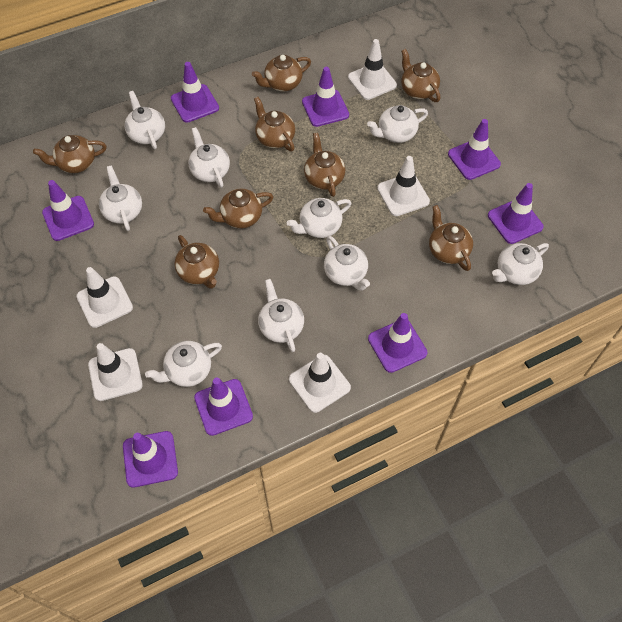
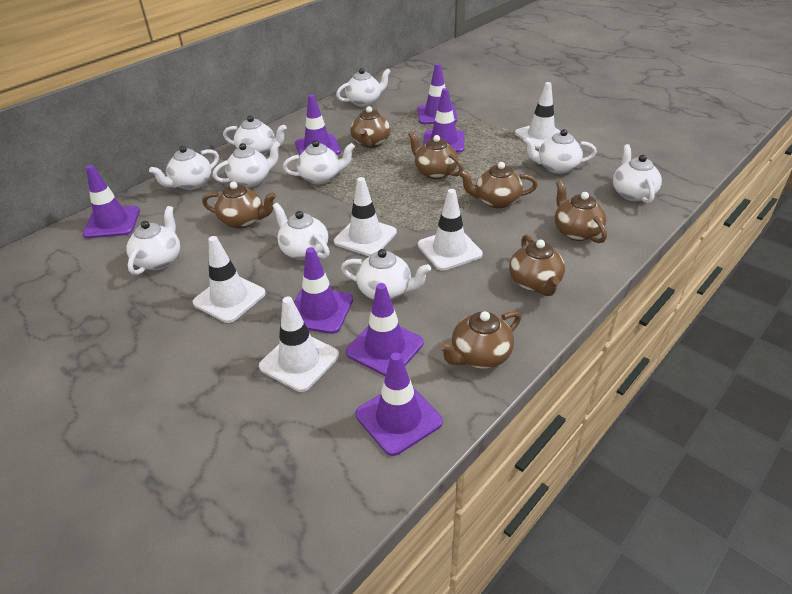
brown teapot: [33,135,107,173] [175,235,219,289] [203,189,273,228] [252,55,311,91] [254,97,295,151] [304,133,345,197] [401,49,440,102] [429,205,473,271] = 8 -> [202,182,276,229] [350,106,390,148] [408,131,464,179] [439,311,521,369] [459,162,538,209] [509,235,565,296] [555,180,607,243] = 7
purple traffic cone: [42,180,94,241] [123,431,178,488] [171,62,219,123] [194,378,253,436] [302,67,349,127] [368,313,427,373] [448,119,501,180] [488,183,544,244] = 8 -> [83,165,140,238] [294,247,353,334] [295,94,341,155] [346,283,424,376] [355,353,443,456] [417,63,458,124] [423,88,465,153] = 7
white teapot: [99,166,142,231] [125,91,165,149] [145,341,222,387] [188,127,230,188] [258,279,304,352] [287,198,351,238] [324,236,370,291] [367,105,428,143] [492,243,549,285] = 9 -> [126,206,180,275] [149,146,219,190] [213,141,281,187] [223,116,287,155] [273,203,330,260] [283,140,355,184] [336,68,391,107] [341,249,431,300] [523,129,597,174] [613,144,662,204] = 10

